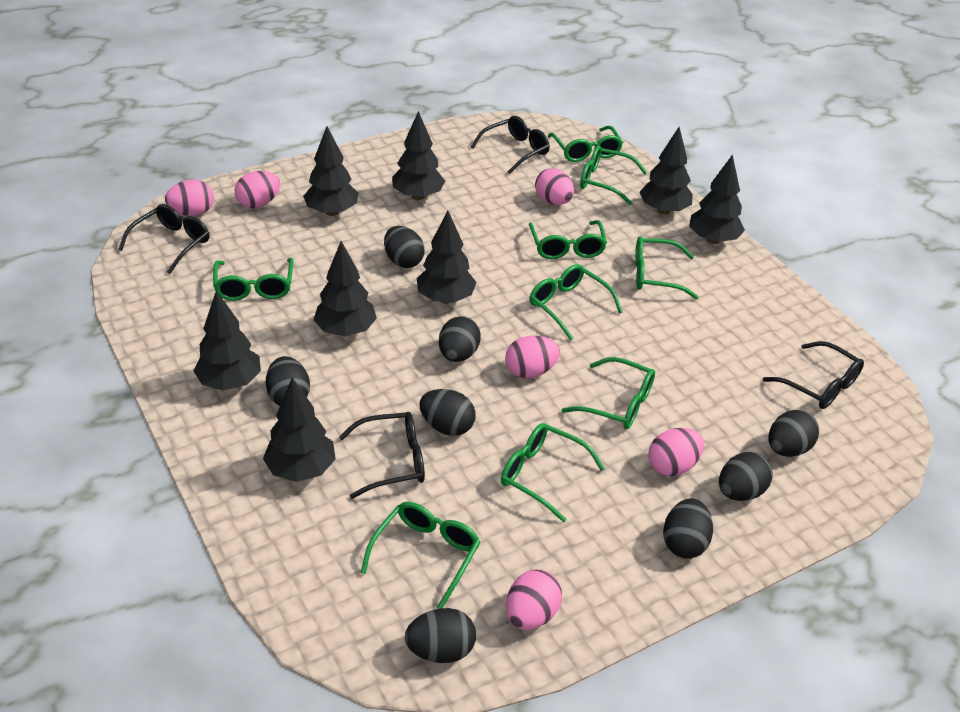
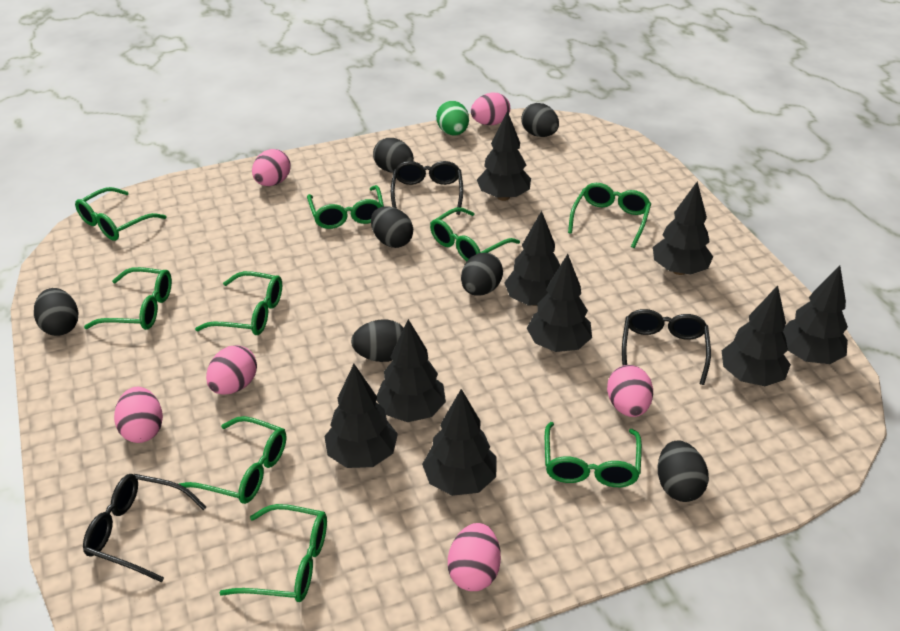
black egg: [266,356,310,406] [384,226,425,268] [405,608,476,663] [419,389,475,436] [439,316,481,362] [663,498,713,559] [719,452,773,501] [768,410,819,457] = 8 -> [34,288,79,336] [351,319,404,362] [371,207,413,248] [373,138,414,173] [461,253,503,296] [521,103,559,137] [658,440,709,502] = 7
black glasses: [118,204,210,274] [339,412,425,499] [471,116,550,174] [763,341,864,409] = 4 -> [83,474,206,582] [391,161,463,215] [622,309,711,385] = 3
black tree: [193,291,261,391] [263,378,336,482] [303,126,358,216] [314,241,377,337] [392,111,445,200] [417,211,477,304] [639,127,693,215] [689,154,745,244] = 8 -> [324,364,398,468] [377,319,446,422] [422,389,497,496] [477,111,531,201] [504,211,560,306] [527,254,592,352] [653,182,713,275] [722,285,791,386] [783,265,848,364] = 9
green egg: none = 0 -> [436,101,469,135] = 1

